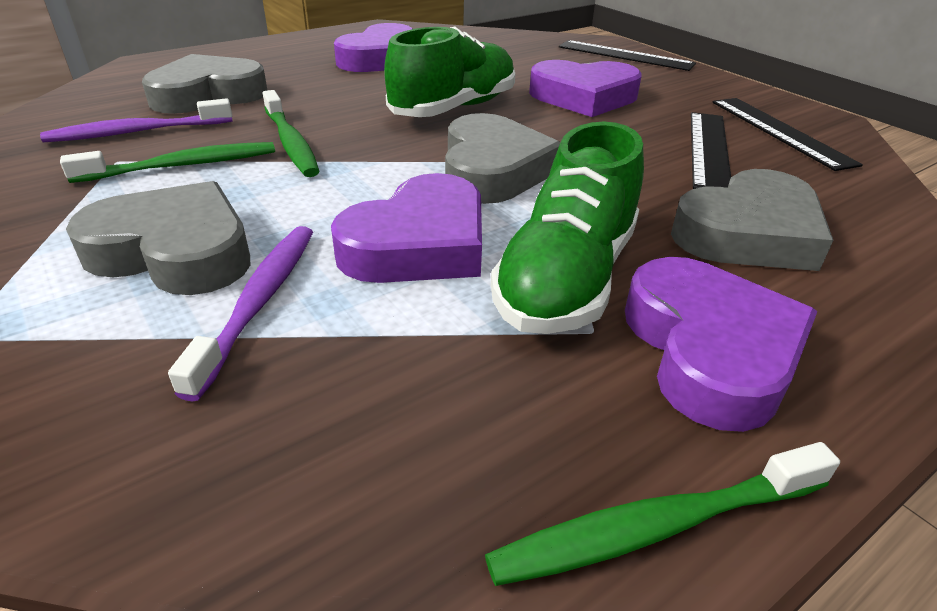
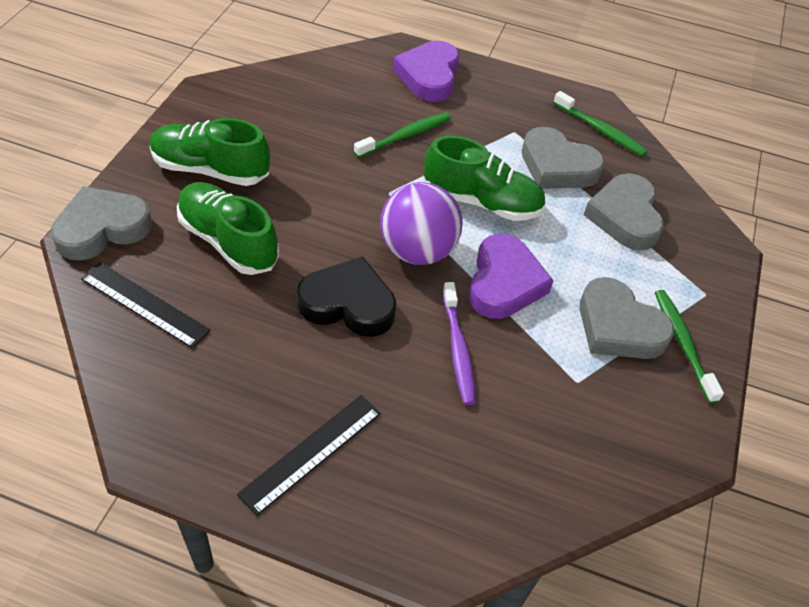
black heart: none = 0 -> [297,257,396,337] = 1
black ruler: [559,40,696,71] [691,112,731,189] [712,98,863,171] = 3 -> [81,263,211,349] [237,395,381,516] = 2
green shoe: [384,26,515,117] [491,121,644,334] = 2 -> [149,118,270,186] [177,182,279,275] [424,135,546,221] = 3
purple ball: none = 0 -> [380,182,463,265] = 1
purple heart: [331,173,482,283] [334,23,412,72] [529,60,641,117] [625,257,818,432] = 4 -> [393,41,459,102] [469,234,554,319] = 2
purple toothbrush: [40,98,233,142] [168,226,313,401] = 2 -> [443,282,476,405] = 1

